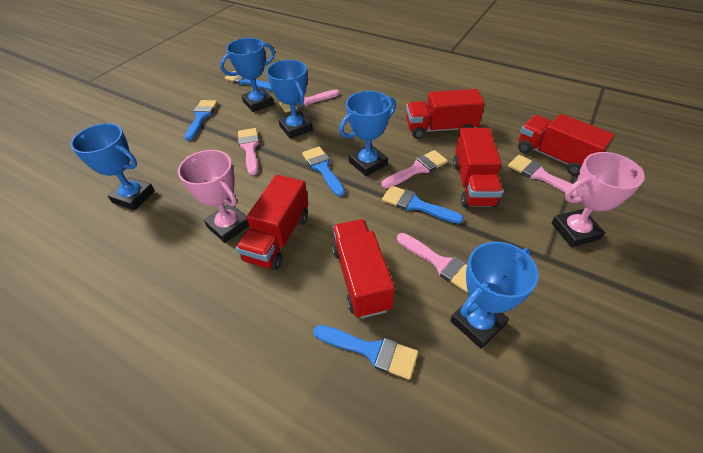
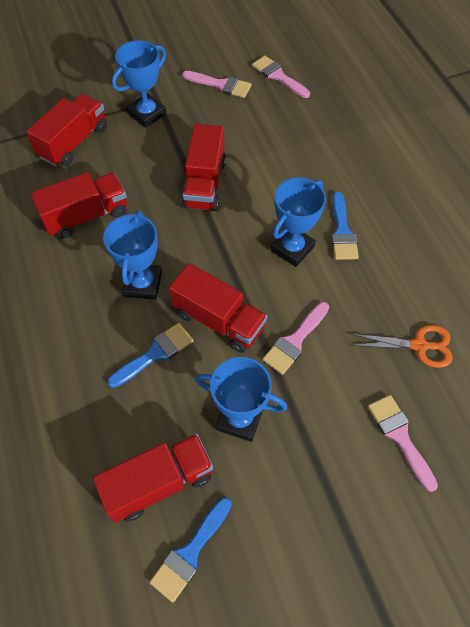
blue brush: [185,100,218,141] [225,71,273,91] [302,147,345,197] [313,325,418,380] [382,185,464,224] = 5 -> [107,323,193,388] [149,497,232,603] [331,192,359,260] = 3
blue trophy: [70,123,155,210] [220,38,275,112] [266,60,313,139] [339,91,396,176] [450,242,539,349] = 5 -> [103,211,162,300] [112,40,167,128] [195,357,287,442] [270,177,326,267] = 4
orange scissors: none = 0 -> [351,325,453,368] = 1
pink brush: [238,128,259,176] [279,89,340,113] [381,150,448,189] [397,233,468,292] [508,155,577,197] = 5 -> [182,71,251,98] [252,56,310,98] [262,302,329,375] [368,395,438,492] = 4
pink trophy: [178,150,249,243] [552,152,645,247] = 2 -> none = 0

